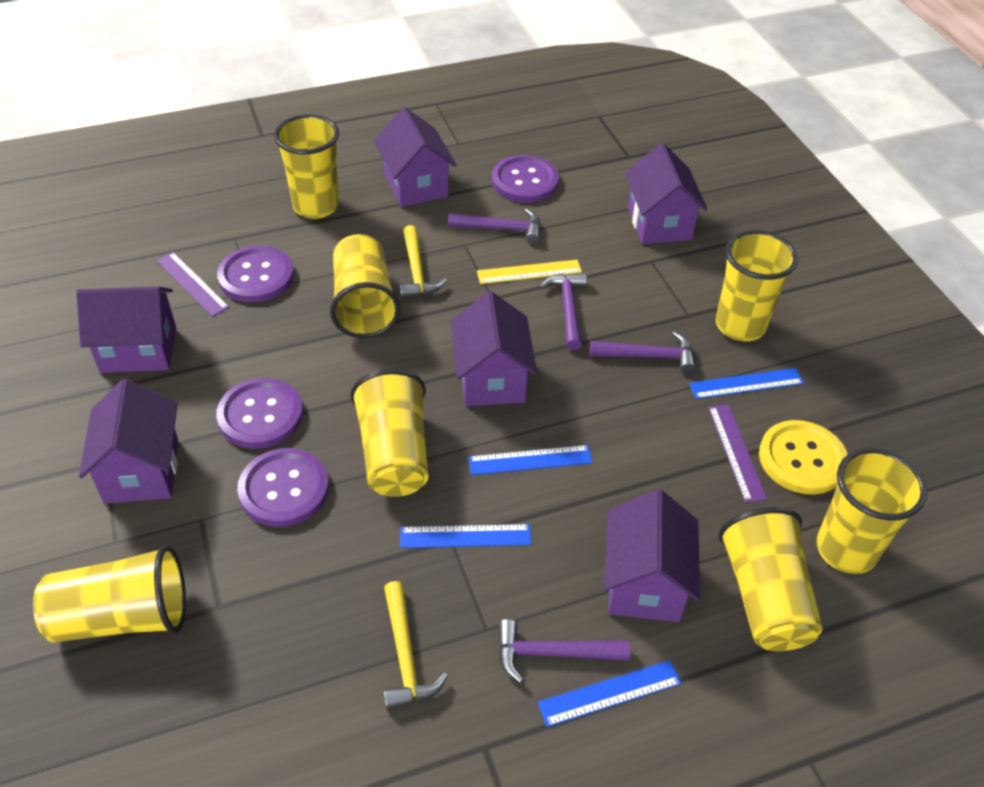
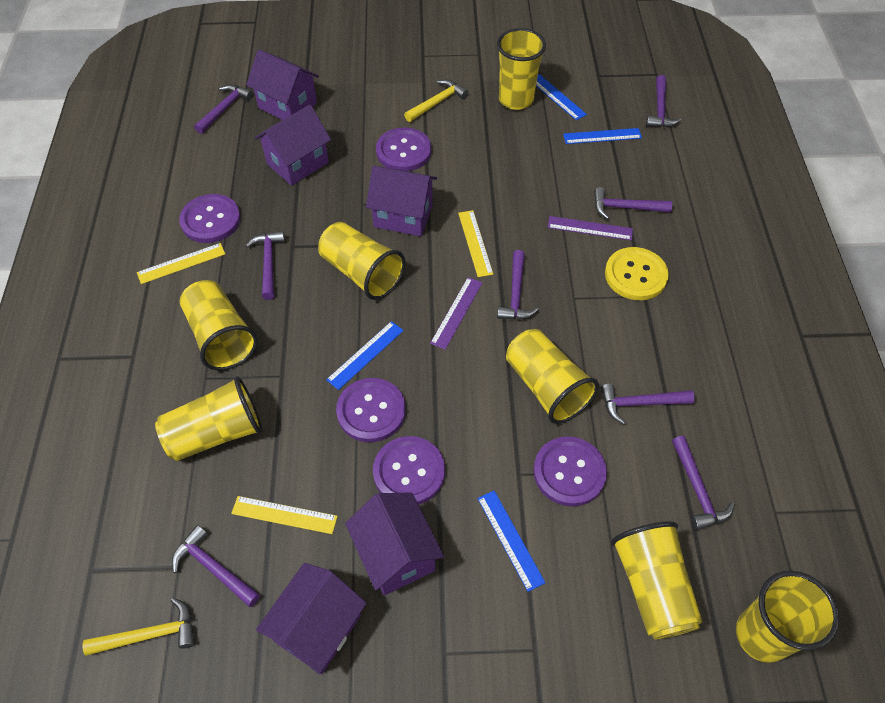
purple button: [216,378,303,449] [217,246,294,303] [237,448,329,527] [492,155,559,203] = 4 -> [179,194,240,243] [336,378,406,442] [373,436,445,505] [376,128,431,171] [534,436,607,507] = 5
purple hammer: [448,208,540,244] [498,619,630,683] [540,273,587,350] [590,331,696,374] = 4 -> [172,525,260,607] [194,84,253,134] [246,231,285,300] [497,250,539,319] [594,187,672,219] [601,383,695,424] [646,75,682,127] [672,436,735,530] = 8
purple house: [76,286,176,373] [79,379,178,503] [374,107,456,207] [451,291,537,406] [604,489,700,622] [625,143,708,244] = 6 -> [246,49,319,120] [255,105,331,186] [256,563,366,674] [345,492,444,596] [366,166,437,236] = 5
yellow ruler: [477,260,582,284] = 1 -> [137,243,225,284] [231,496,338,534] [458,210,493,277] = 3

